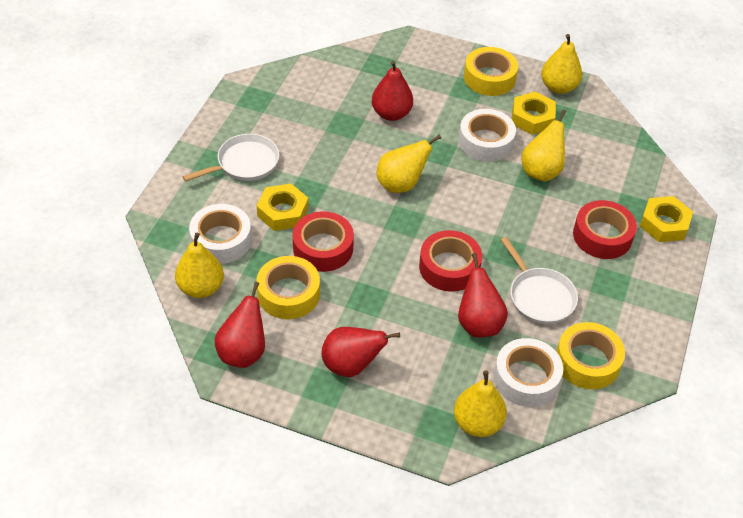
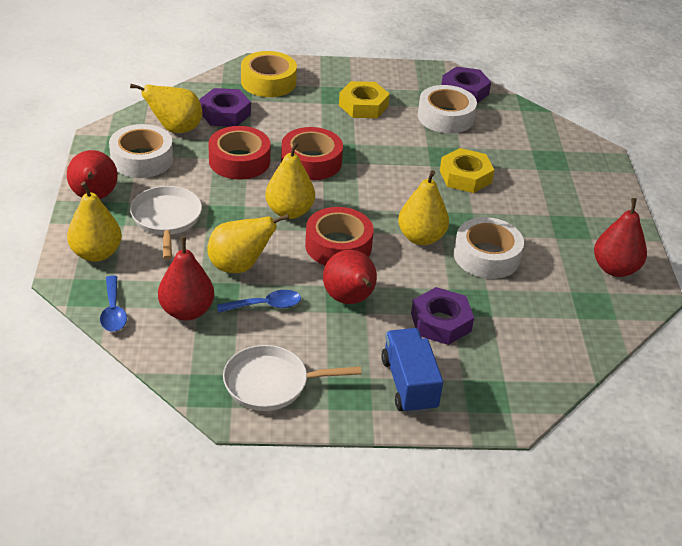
blue spoon: none = 0 -> [100,275,127,332] [217,290,301,313] = 2
blue truck: none = 0 -> [381,328,443,414] = 1
purple nut: none = 0 -> [199,88,251,127] [411,287,474,345] [441,66,491,103] = 3
yellow nut: [257,184,309,231] [512,91,556,135] [640,196,693,242] = 3 -> [339,81,390,118] [440,148,494,193] = 2
yellow tape: [257,256,320,319] [464,47,518,96] [556,322,625,389] = 3 -> [241,51,297,97] = 1

